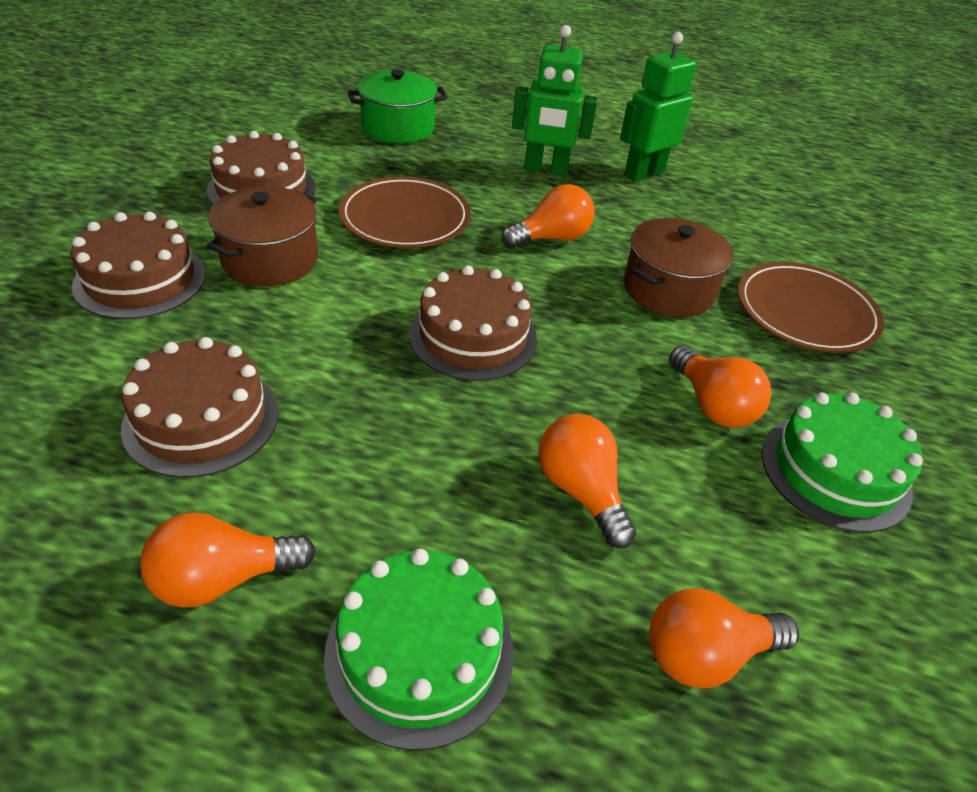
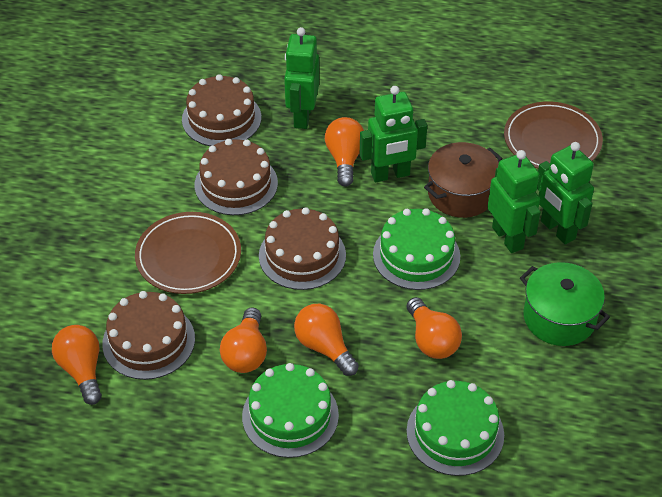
brown pot: [207,186,318,286] [624,218,733,317] = 2 -> [424,142,503,218] = 1
green cake: [324,549,514,750] [762,393,923,533] = 2 -> [242,363,339,458] [373,208,460,290] [406,380,504,476] = 3
green robot: [512,25,597,176] [620,32,696,182] = 2 -> [284,27,319,129] [360,86,427,182] [488,150,541,253] [537,142,594,245] = 4

